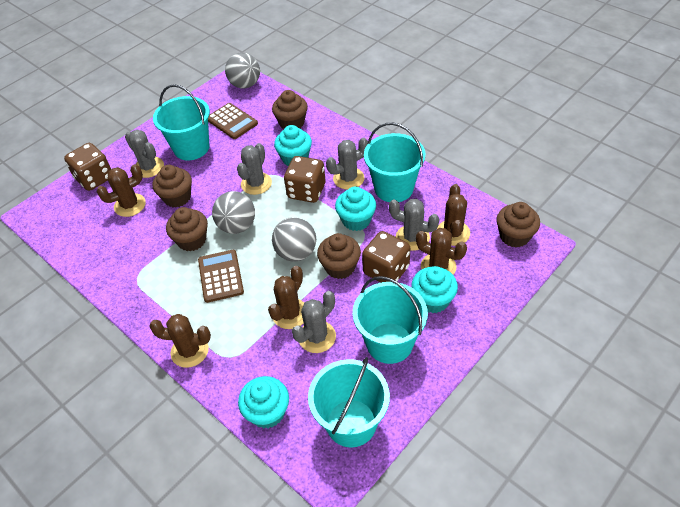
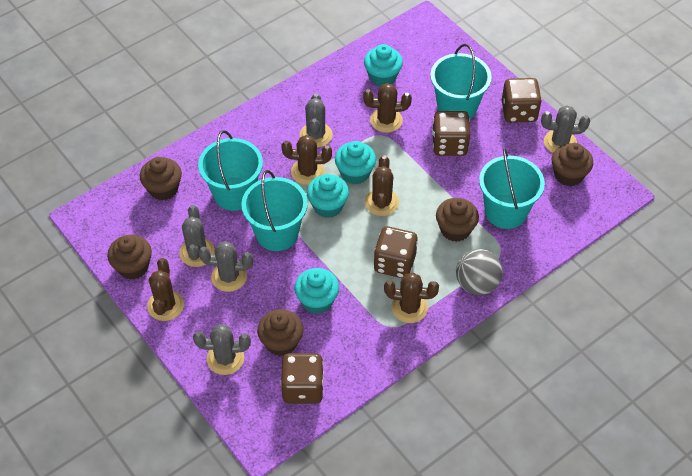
brown calculator: [198,250,244,303] [208,103,258,139] = 2 -> none = 0
brown dice: [64,143,111,191] [284,156,325,203] [362,231,410,283] = 3 -> [281,353,324,404] [374,226,418,278] [432,111,470,156] [502,78,542,123] = 4
grey ball: [212,191,255,234] [225,52,260,89] [272,217,316,262] = 3 -> [456,249,502,295] = 1

